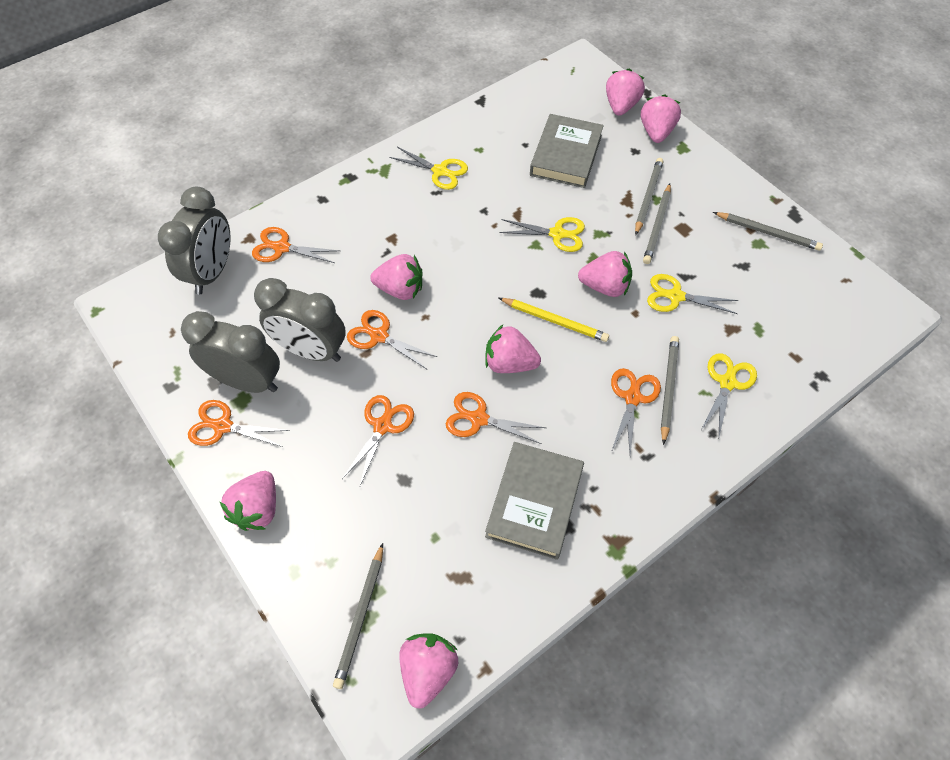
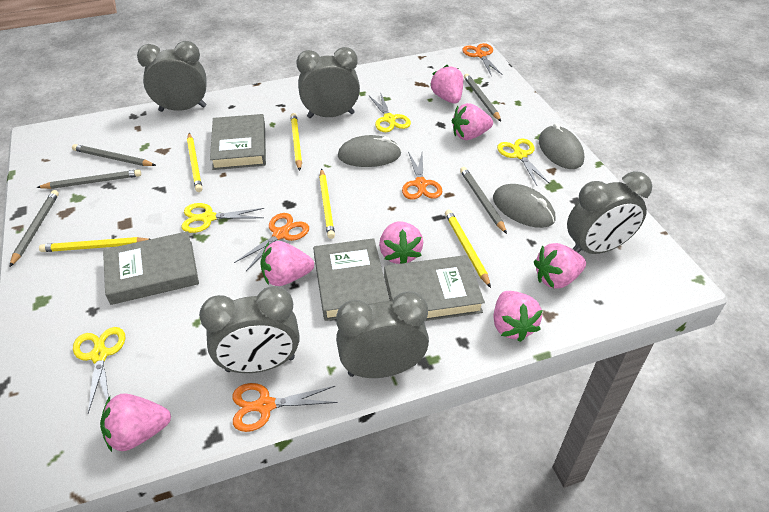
grey book: [485,442,584,560] [530,114,604,188] = 2 -> [103,231,199,305] [210,114,266,170] [313,238,390,321] [384,255,485,321] = 4
grey clock: [158,187,231,294] [181,311,280,393] [254,278,346,362] = 3 -> [137,41,207,112] [199,286,299,373] [296,47,360,118] [336,291,429,378] [567,171,652,254] = 5
grey mouse: none = 0 -> [338,135,401,167] [493,184,555,228] [539,123,584,169] = 3
orange scissors: [188,400,290,447] [252,227,340,263] [342,395,414,486] [347,310,437,369] [446,392,546,444] [611,368,661,456] = 6 -> [232,383,338,432] [234,213,309,271] [402,152,442,200] [462,43,503,76] = 4
yellow pencil: [499,298,609,342] = 1 -> [39,237,150,252] [187,133,202,192] [291,113,302,171] [319,168,335,239] [445,210,491,288] = 5

